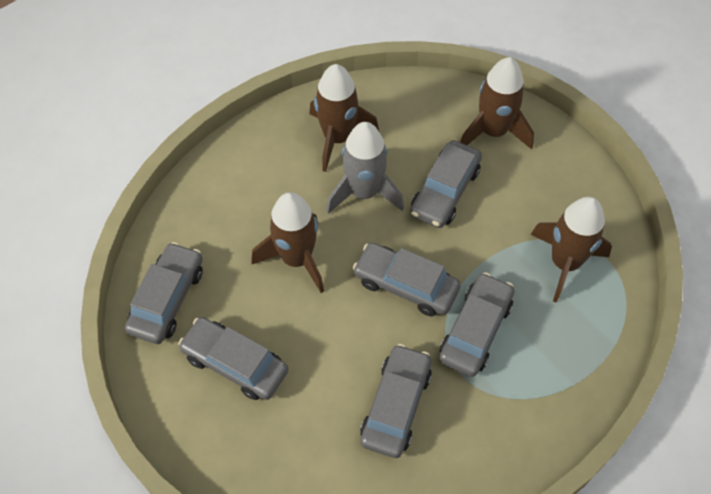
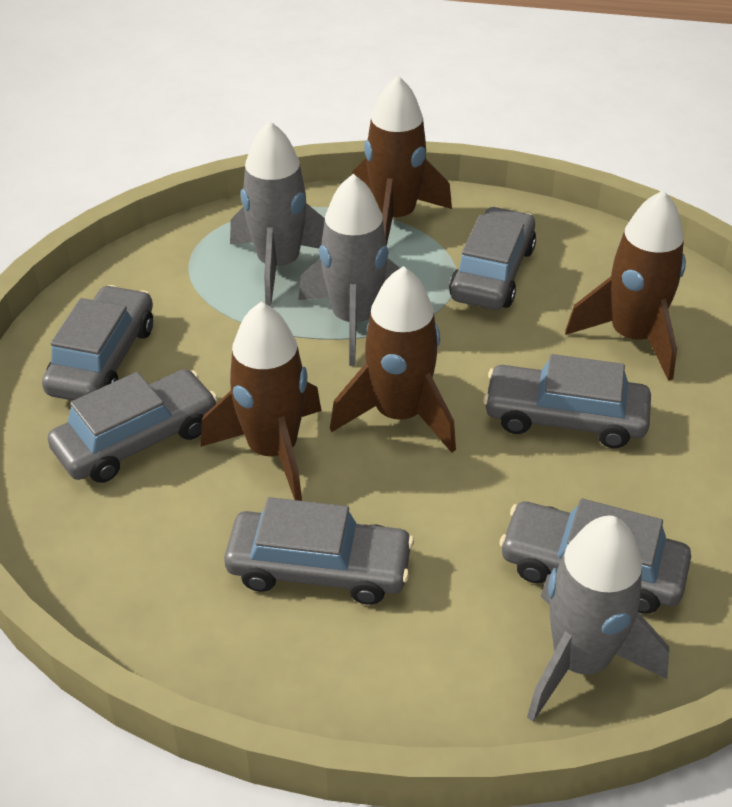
grey rocket: [326,122,404,214] = 1 -> [230,121,325,306] [298,174,400,366] [527,516,669,722] = 3

